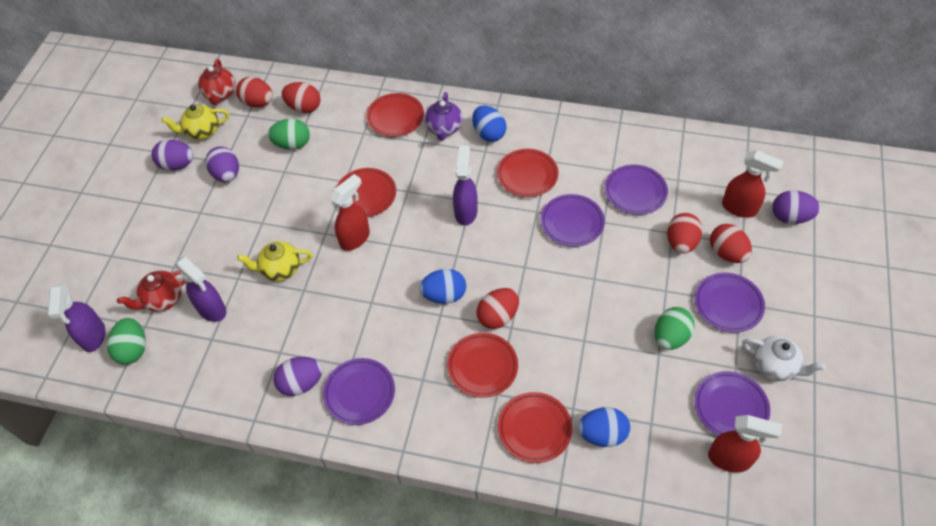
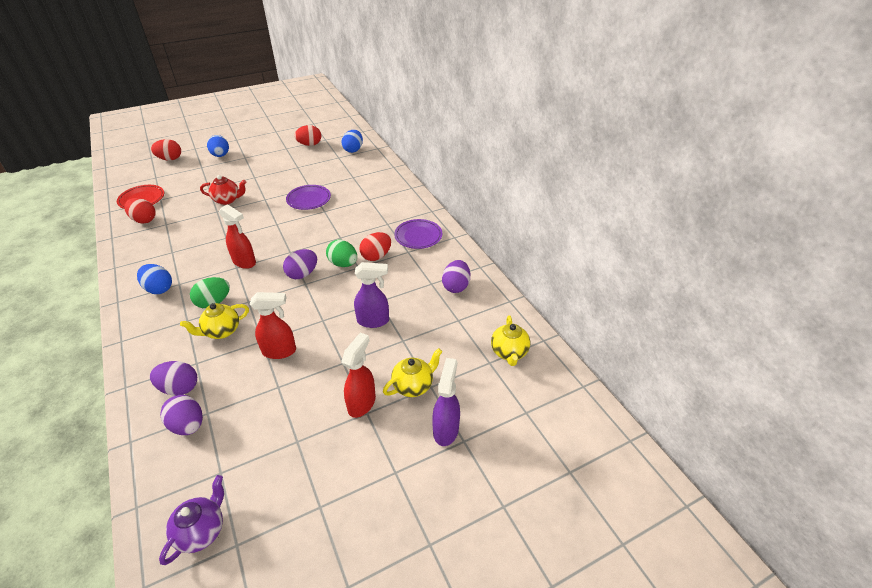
green egg: [107,318,146,365] [268,119,310,150] [655,307,695,350] = 3 -> [190,277,230,308] [326,240,357,267] = 2
purple plate: [323,358,395,425] [541,194,605,247] [605,165,668,215] [695,273,765,333] [695,371,770,436] = 5 -> [286,185,331,210] [394,219,442,249] = 2
purple spray bottle: [48,283,105,352] [175,257,227,322] [453,145,477,226] = 3 -> [354,262,389,328] [432,358,460,446] = 2
red egg: [236,77,273,107] [281,82,320,113] [477,288,519,329] [667,213,702,254] [710,224,752,263] = 5 -> [124,198,156,224] [151,139,181,161] [294,125,321,146] [359,232,391,261] = 4
red plate: [336,168,396,217] [366,93,424,137] [447,333,518,398] [497,149,558,197] [498,392,572,463] = 5 -> [117,185,164,209] = 1
red teapot: [117,270,186,312] [198,59,235,105] = 2 -> [200,175,246,205] = 1
white teapot: [742,336,825,381] = 1 -> none = 0
yellow teapot: [161,104,229,140] [237,241,312,281] = 2 -> [180,303,249,339] [383,348,442,397] [491,315,530,366] = 3

